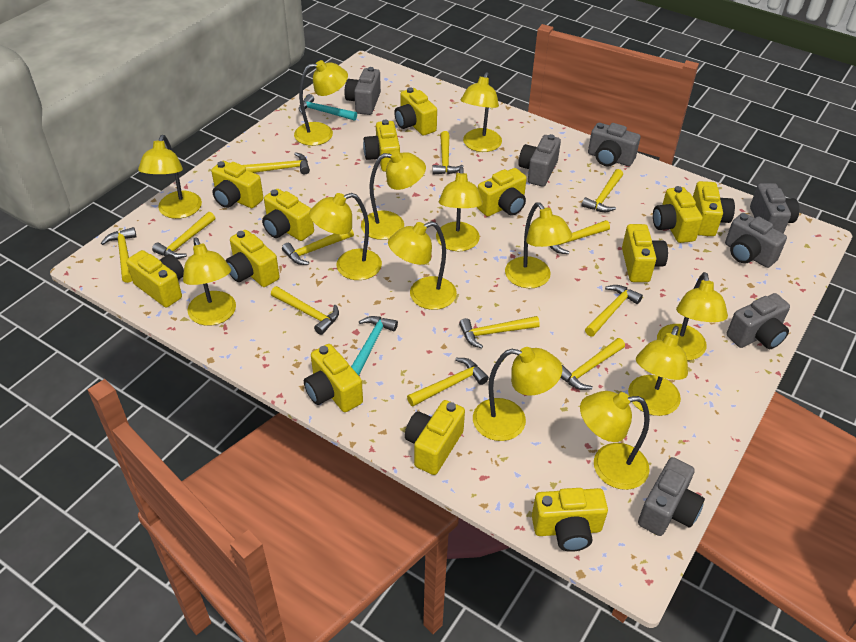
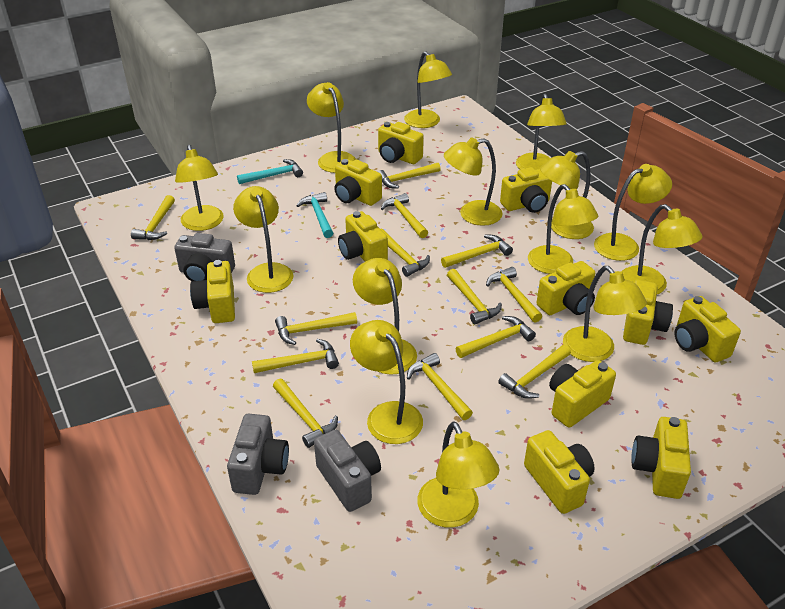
grey camera: [344,67,381,115] [518,134,561,187] [588,123,640,166] [638,457,705,536] [725,213,787,268] [726,293,790,349] [750,183,799,234] = 7 -> [174,233,235,281] [227,414,289,495] [314,429,381,512] = 3
yellow camera: [126,250,184,307] [211,161,263,208] [225,230,280,287] [262,189,314,241] [304,344,363,412] [363,120,400,172] [394,87,437,135] [405,400,465,475] [477,168,527,217] [532,488,608,552] [622,224,668,282] [653,186,703,243] [693,181,735,236] = 13 -> [190,260,235,323] [334,159,382,206] [338,211,388,262] [378,122,424,164] [500,167,552,213] [524,430,595,514] [536,261,595,315] [549,360,616,428] [623,280,673,345] [632,417,691,499] [674,296,741,362] = 11
yellow hammer: [101,227,137,283] [152,212,215,259] [243,152,310,174] [271,286,339,335] [282,229,354,265] [407,358,489,407] [432,131,464,175] [459,316,540,349] [550,220,610,254] [560,338,625,390] [582,169,623,212] [585,285,643,337] = 12 -> [131,195,175,240] [252,339,339,373] [273,379,338,448] [275,312,357,345] [378,163,441,189] [381,193,428,238] [381,229,430,277] [407,353,473,420] [441,235,513,268] [447,269,502,324] [456,316,536,358] [486,267,542,322] [498,345,571,399] = 13
yellow lamp: [138,135,202,219] [183,237,236,326] [294,60,348,146] [309,193,382,280] [361,150,426,240] [388,221,457,310] [436,167,483,251] [461,72,502,152] [473,347,562,441] [505,202,572,288] [580,391,650,490] [628,326,688,416] [657,272,728,360] = 13 -> [175,145,224,231] [233,186,293,293] [307,82,356,173] [350,320,423,444] [353,258,417,375] [404,51,452,128] [417,421,499,528] [444,137,502,226] [516,94,567,170] [528,184,598,274] [540,151,594,239] [563,266,647,362] [594,164,672,261] [621,204,703,294] = 14

